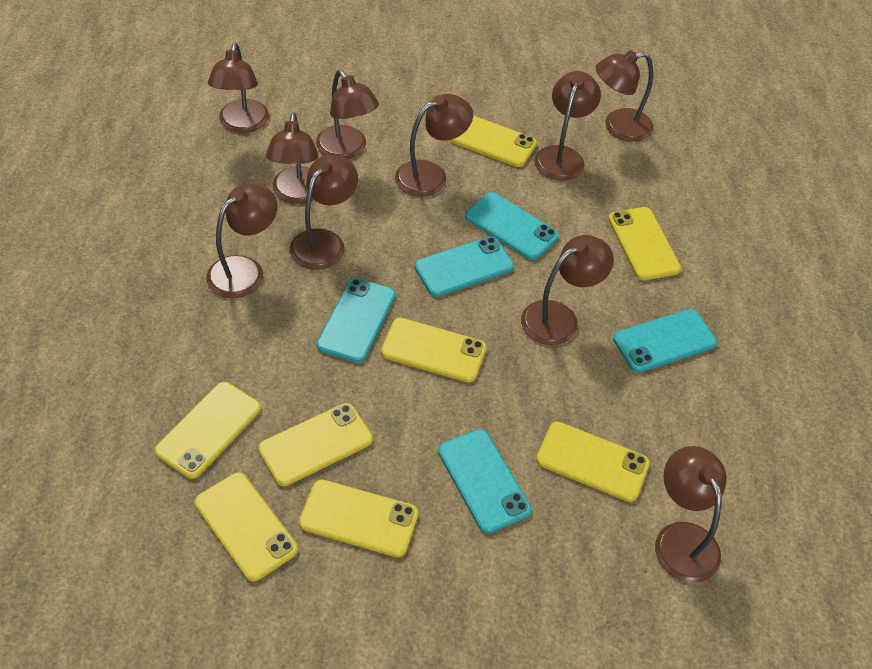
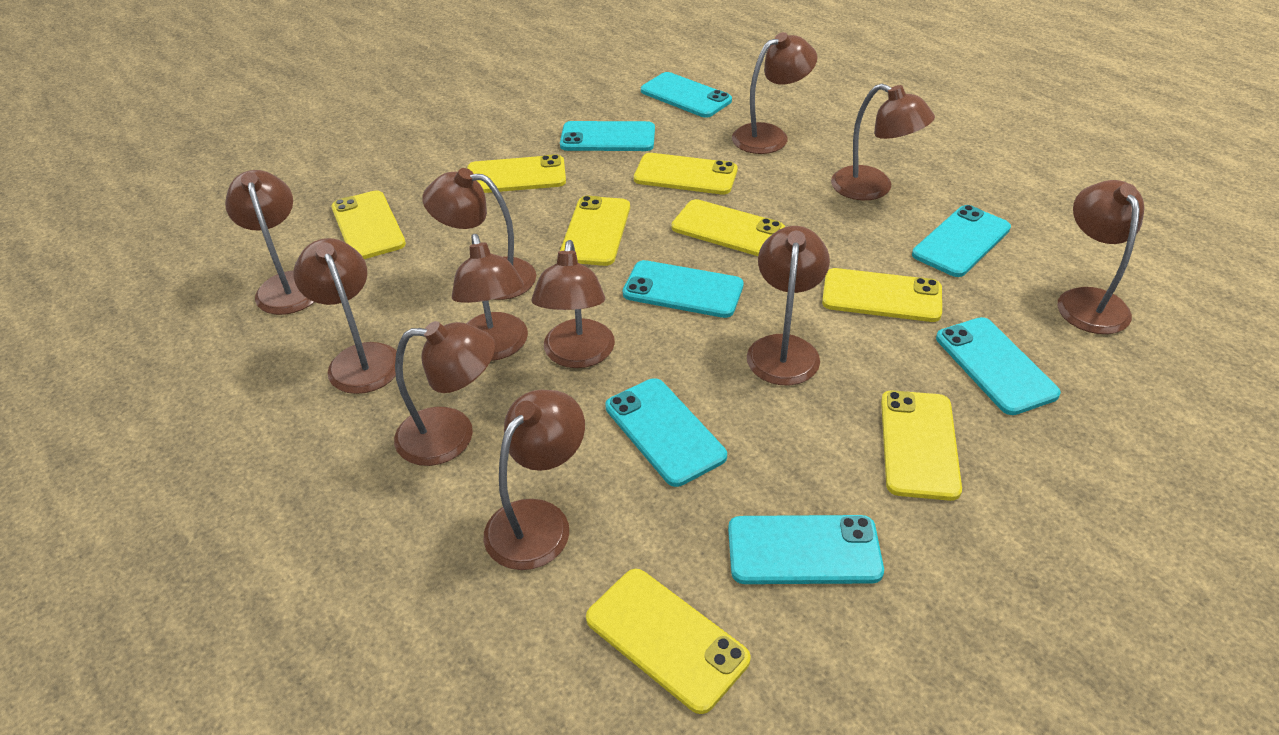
brown lamp: [206,184,278,298] [208,43,269,133] [266,112,318,204] [290,155,358,270] [316,70,379,159] [395,94,473,197] [521,235,614,345] [534,71,601,181] [596,50,654,142] [655,446,727,583] = 10 -> [225,170,314,315] [294,238,397,394] [394,321,495,466] [422,168,536,300] [452,234,528,361] [484,390,585,570] [532,240,615,368] [732,32,817,154] [747,226,830,385] [831,84,935,200] [1057,180,1144,334] = 11
turquoise phone: [317,278,395,363] [415,236,514,297] [438,429,531,533] [465,192,559,260] [613,309,717,373] = 5 -> [560,121,655,151] [605,378,727,487] [623,260,744,318] [641,72,732,118] [728,515,884,584] [912,205,1011,277] [936,317,1061,415] = 7

